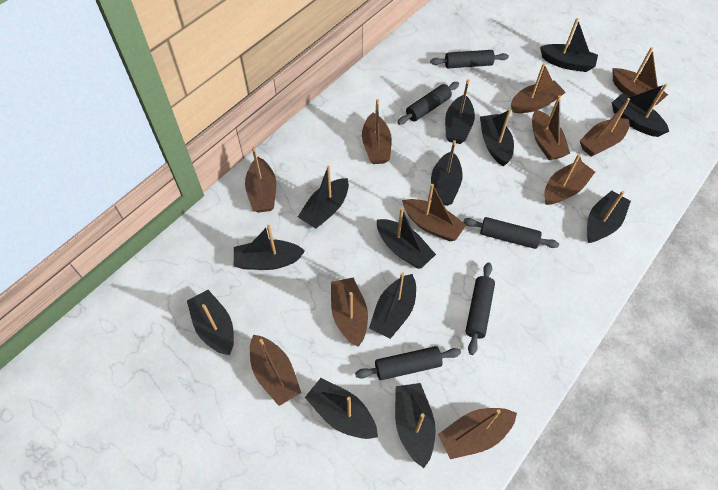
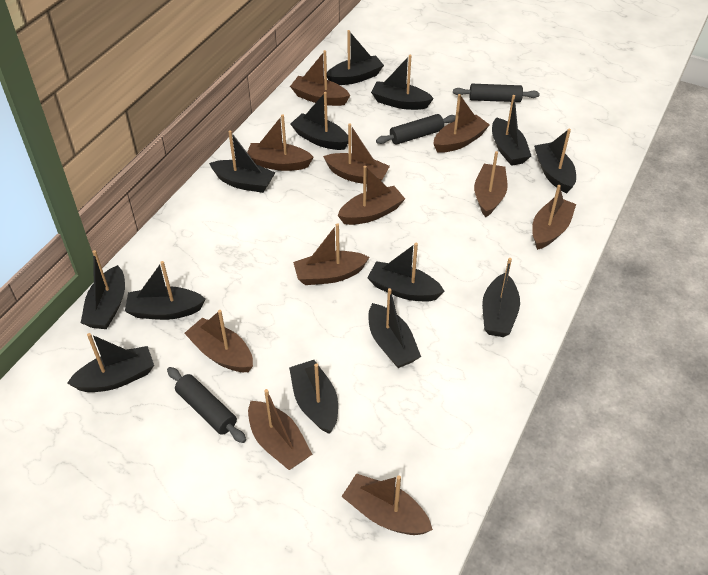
black rolling pin: [355,346,461,380] [397,82,459,125] [430,50,509,68] [463,217,559,249] [465,262,495,355] = 5 -> [167,367,246,443] [376,114,456,145] [453,84,540,102] = 3

